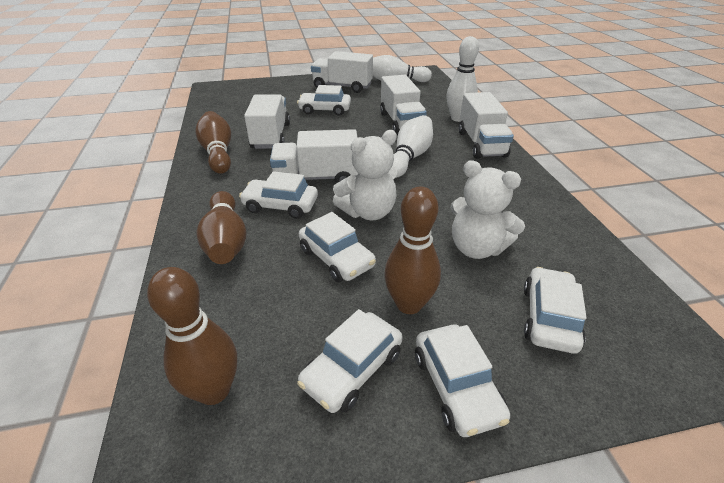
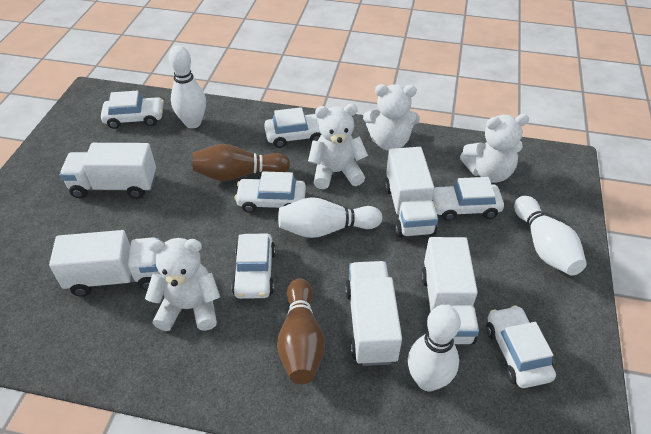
brown bowling pin: [147,267,237,405] [195,111,231,174] [197,191,247,264] [384,187,441,314] = 4 -> [193,144,290,181] [277,278,325,384] = 2
white bowling pin: [373,55,432,82] [392,115,433,178] [446,36,479,122] = 3 -> [169,45,206,128] [278,197,382,238] [408,305,461,391] [514,196,587,276] = 4
white teddy bear: [333,130,397,220] [450,160,525,259] = 2 -> [145,238,220,331] [308,104,368,189] [363,84,420,151] [460,114,529,183] = 4

